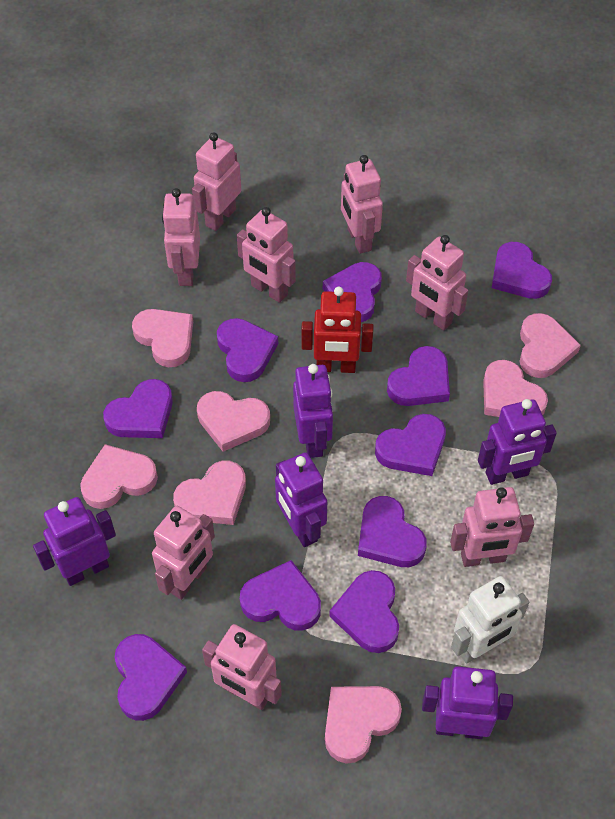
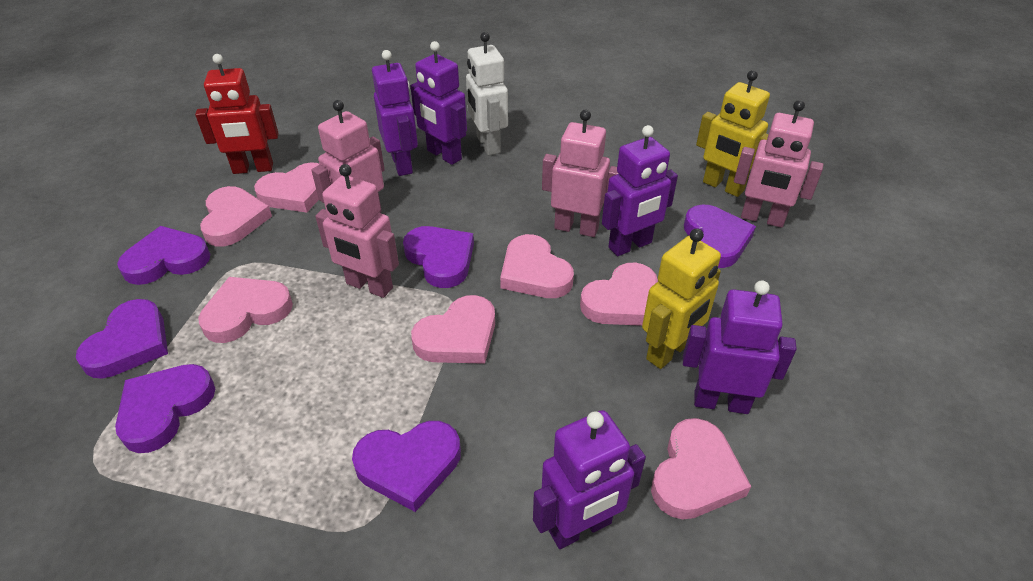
pink robot: [152,506,215,600] [162,188,200,286] [192,132,241,231] [202,624,282,710] [237,207,296,303] [341,155,383,254] [406,235,468,330] [450,487,534,567] = 8 -> [311,100,385,213] [315,164,399,298] [542,110,618,237] [734,100,824,228] = 4
purple heart: [103,379,173,438] [114,634,187,721] [217,318,278,382] [240,560,321,631] [323,262,382,322] [329,570,399,653] [358,496,427,567] [375,414,446,476] [387,346,450,406] [492,242,552,299] = 10 -> [76,299,168,379] [115,364,215,453] [117,226,210,285] [352,421,461,512] [403,226,474,288] [684,205,756,268] = 6
yellow robot: none = 0 -> [642,228,721,369] [696,70,770,197] = 2

